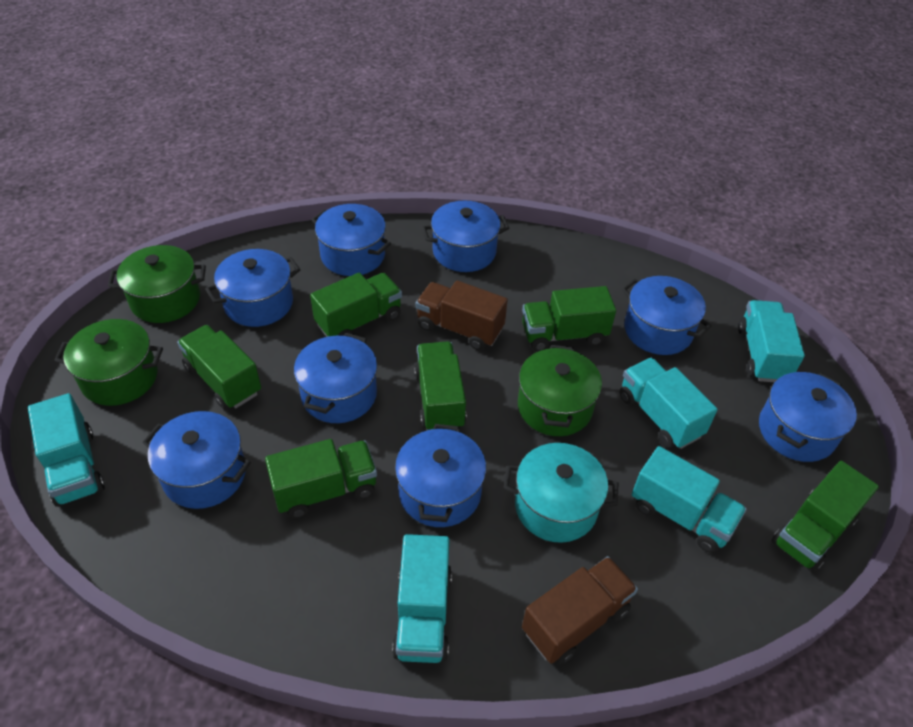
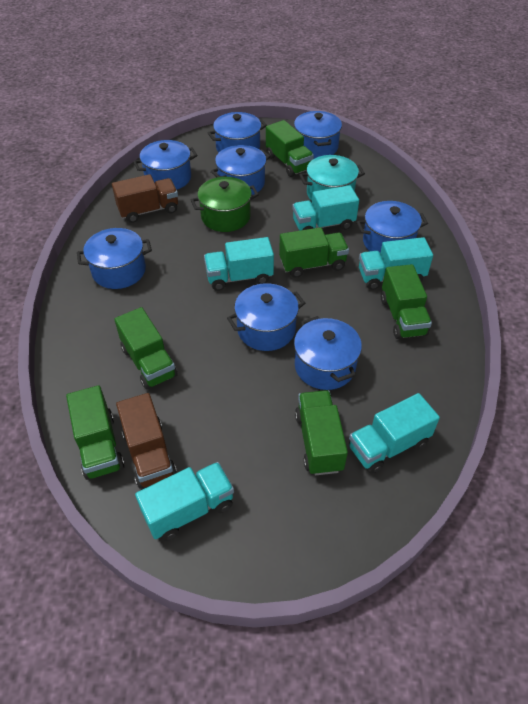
green pot: [54,319,163,406] [108,245,206,323] [518,345,602,436] = 3 -> [191,177,259,232] = 1

